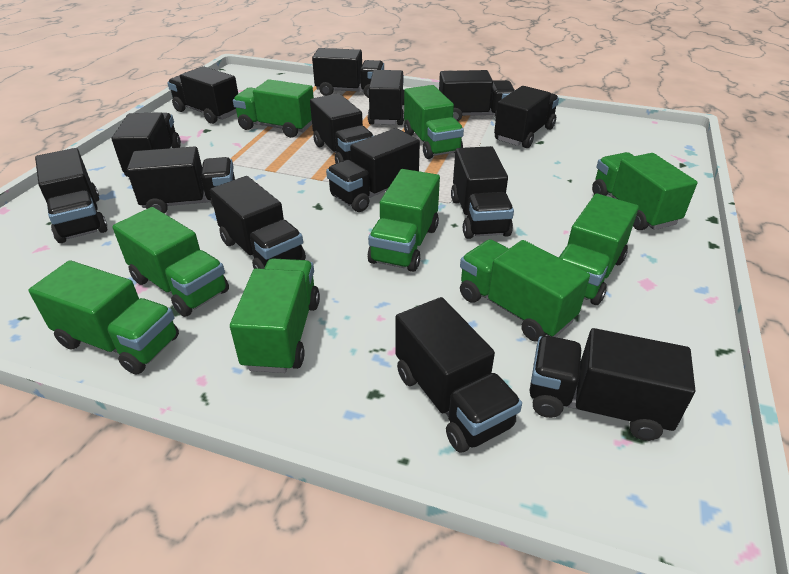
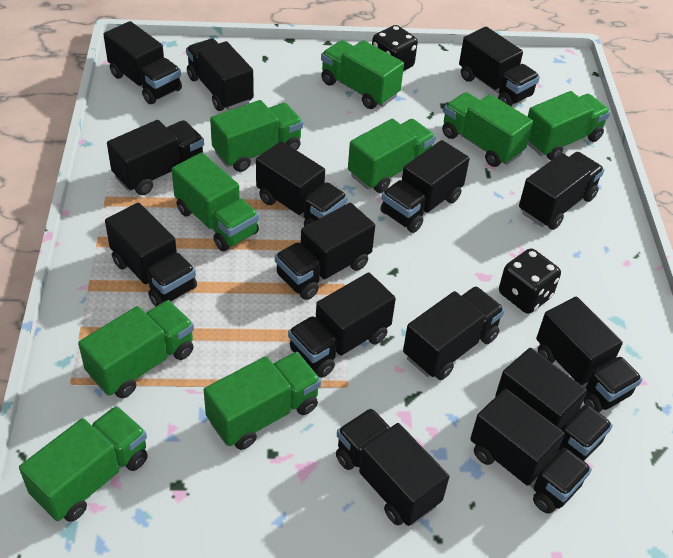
black dice: none = 0 -> [372,25,418,71] [499,248,561,314] = 2
black truck: [35,148,107,243] [112,112,181,177] [127,146,235,214] [167,66,238,124] [210,176,306,269] [310,93,373,164] [312,48,384,98] [326,128,420,212] [368,70,404,125] [395,297,522,453] [439,70,515,121] [451,146,514,239] [494,86,559,148] [530,328,695,441] = 14 -> [103,21,182,104] [105,203,197,307] [107,120,204,195] [186,38,254,111] [256,141,348,227] [275,203,375,300] [288,272,396,378] [336,408,449,526] [380,140,470,233] [403,286,505,380] [459,27,540,106] [470,389,592,514] [495,348,613,461] [519,152,604,230] [536,297,642,412] = 15

